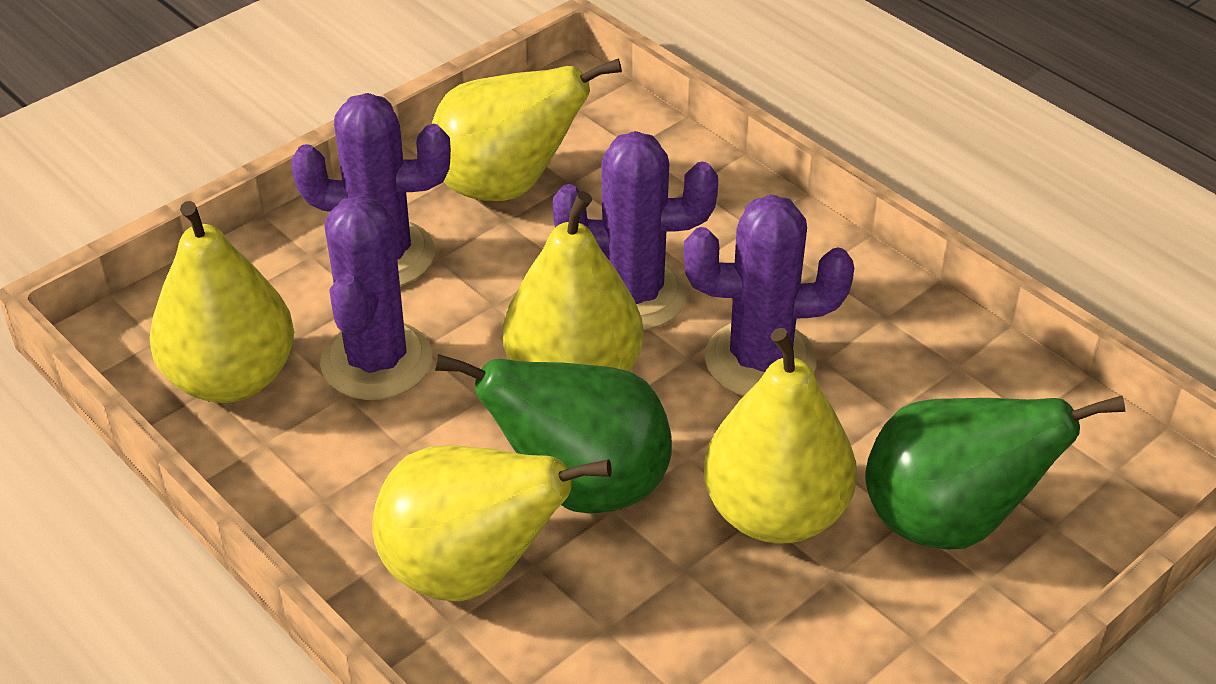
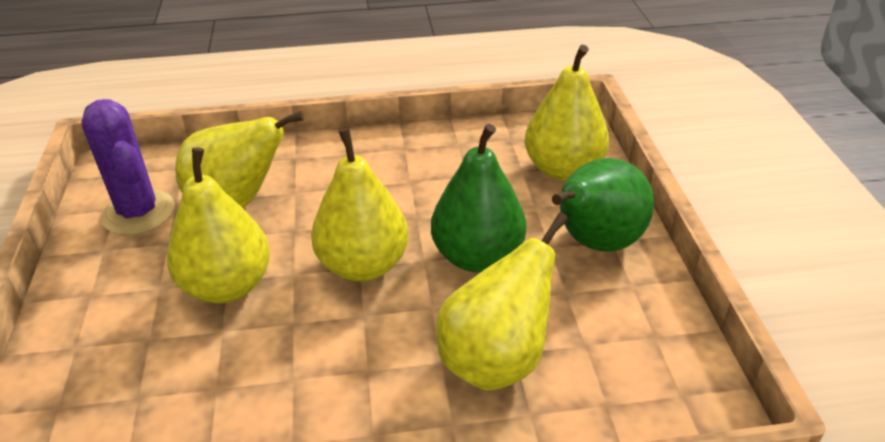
purple cactus: [291,93,451,286] [320,196,433,400] [553,131,718,330] [684,194,854,396] = 4 -> [82,99,174,235] = 1

